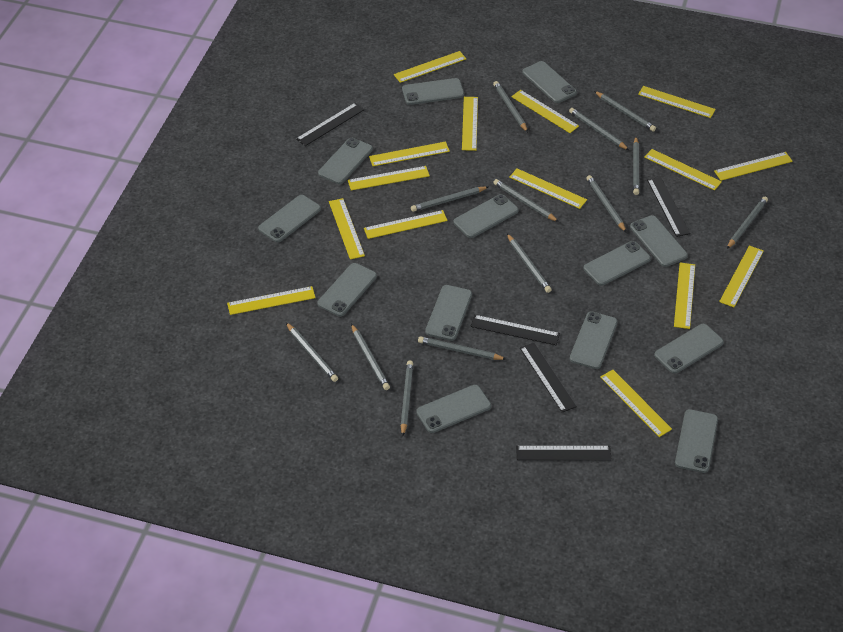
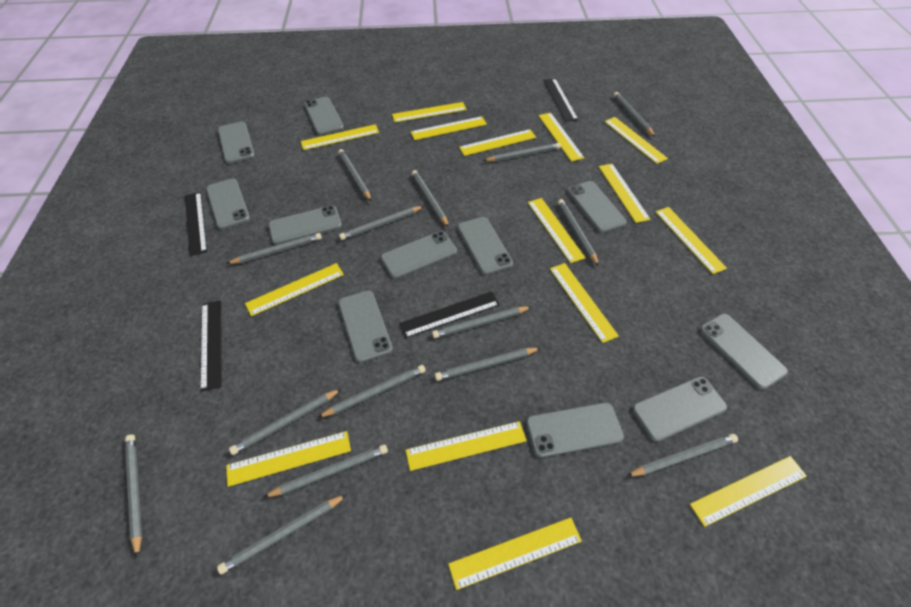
black ruler: [296,103,365,146] [471,315,560,345] [516,446,612,460] [520,343,577,413] [647,177,691,237] = 5 -> [185,192,207,256] [200,300,222,392] [399,291,500,338] [543,79,578,122] = 4
grey pencil: [286,322,338,382] [351,324,390,390] [400,361,413,436] [411,186,488,212] [418,336,506,360] [493,81,528,132] [493,179,559,222] [507,234,552,293] [569,108,629,150] [587,175,627,233] [594,91,656,132] [633,137,639,195] [727,197,768,249] = 13 -> [125,434,142,558] [217,494,347,574] [226,233,322,264] [229,389,341,455] [263,444,388,498] [317,365,426,418] [338,149,371,201] [339,206,424,240] [412,170,449,227] [432,306,531,338] [435,348,540,381] [483,143,561,162] [558,199,599,266] [613,92,655,137] [626,434,738,477] = 15
grey phone: [258,195,321,242] [317,263,377,317] [318,138,373,184] [402,78,464,105] [416,385,491,433] [425,285,472,341] [454,194,519,238] [522,61,577,103] [570,311,618,369] [584,241,651,286] [630,215,688,267] [654,324,724,374] [675,409,718,473] = 13 -> [206,179,250,229] [218,121,255,164] [268,206,342,245] [304,97,344,135] [338,291,393,363] [381,231,457,279] [458,217,513,275] [526,403,624,458] [567,181,627,233] [632,376,727,442] [700,314,788,390] = 11

